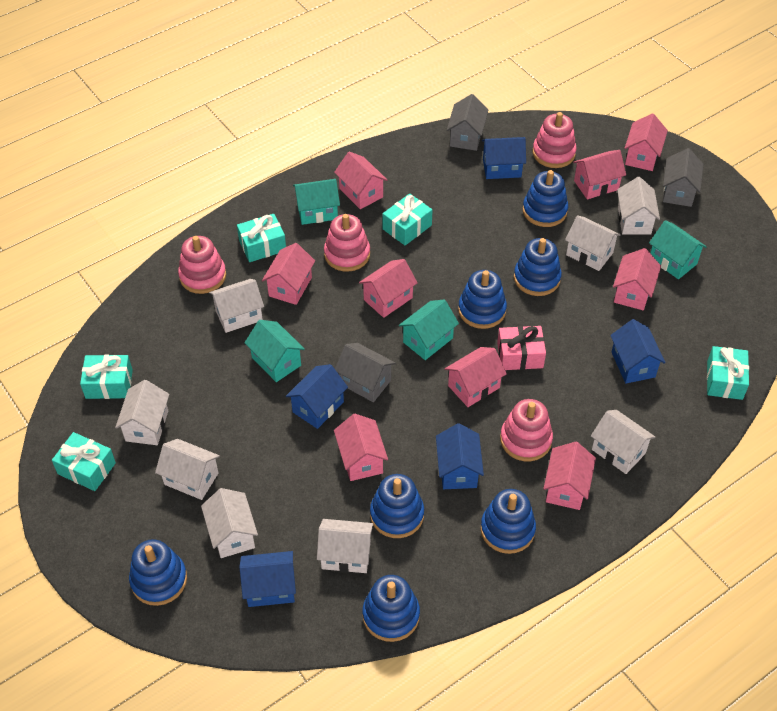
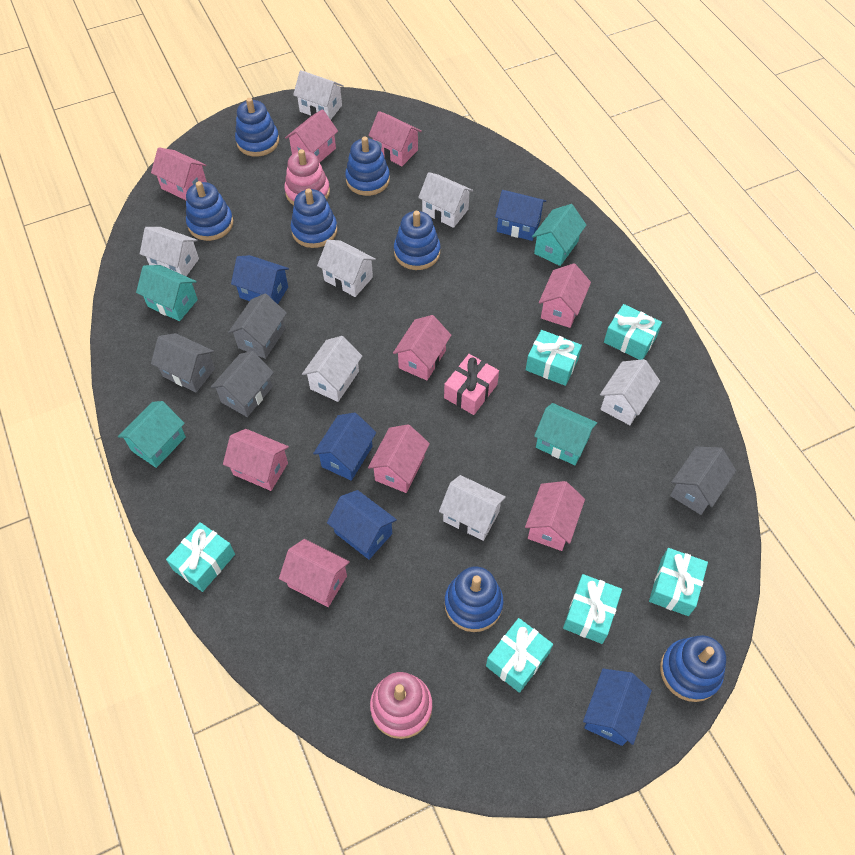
grey house: [335,343,396,402] [447,94,488,151] [663,148,703,207] = 3 -> [151,333,215,393] [210,351,274,417] [228,294,287,359] [670,447,736,515] = 4
pink stacking toy: [178,236,226,294] [324,214,370,272] [500,399,553,461] [533,112,577,168] = 4 -> [284,149,330,205] [370,672,432,739] = 2
turquoise gift: [52,432,116,491] [80,354,133,399] [237,214,286,262] [382,194,433,245] [707,346,749,400] = 5 -> [166,522,235,592] [486,618,553,693] [526,330,582,386] [563,574,622,644] [604,304,662,360] [649,548,708,616] = 6
white house: [115,380,169,445] [155,439,220,500] [201,488,258,558] [209,279,264,333] [317,519,374,573] [565,215,621,271] [591,410,655,474] [617,177,660,235] = 8 -> [140,227,199,276] [293,70,344,120] [302,336,362,402] [317,240,376,297] [418,172,473,228] [439,475,506,541] [600,359,660,425] = 7

